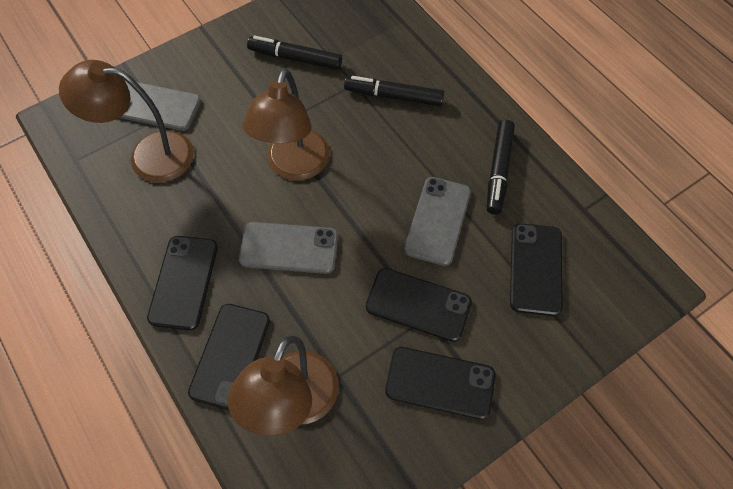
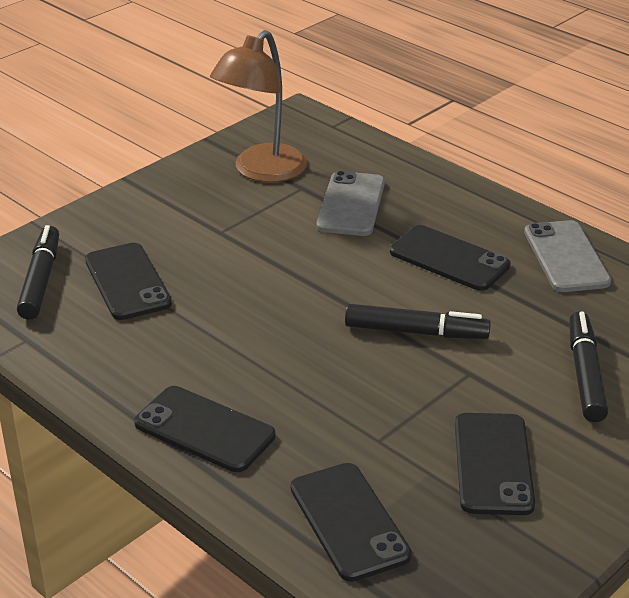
brown lamp: [59,60,194,183] [227,336,339,436] [243,69,330,180] = 3 -> [210,30,307,182] = 1
grey phone: [119,81,201,131] [239,222,338,274] [404,177,471,266] = 3 -> [316,171,385,236] [524,220,611,292] = 2

